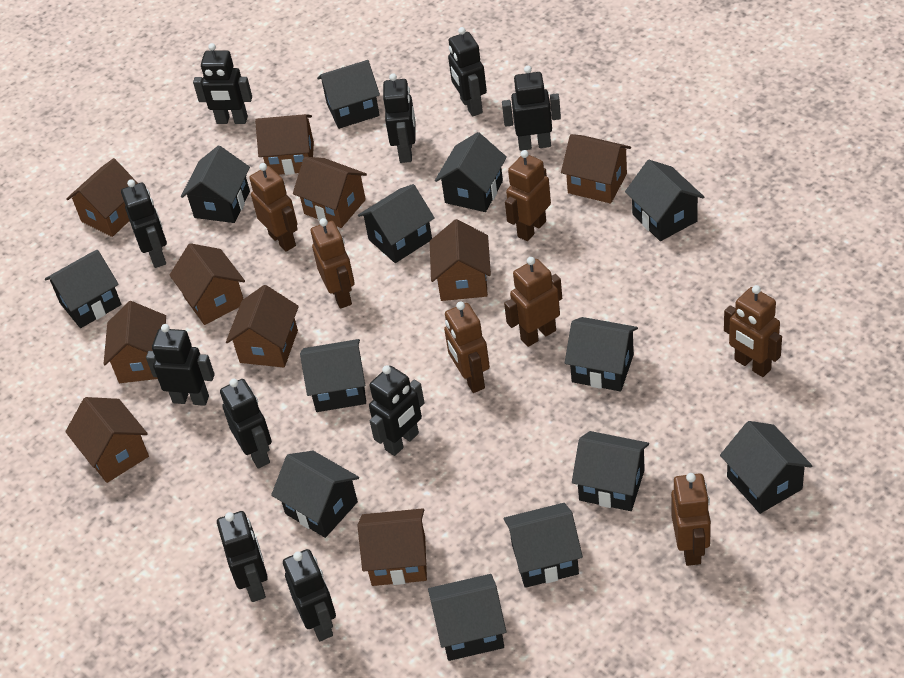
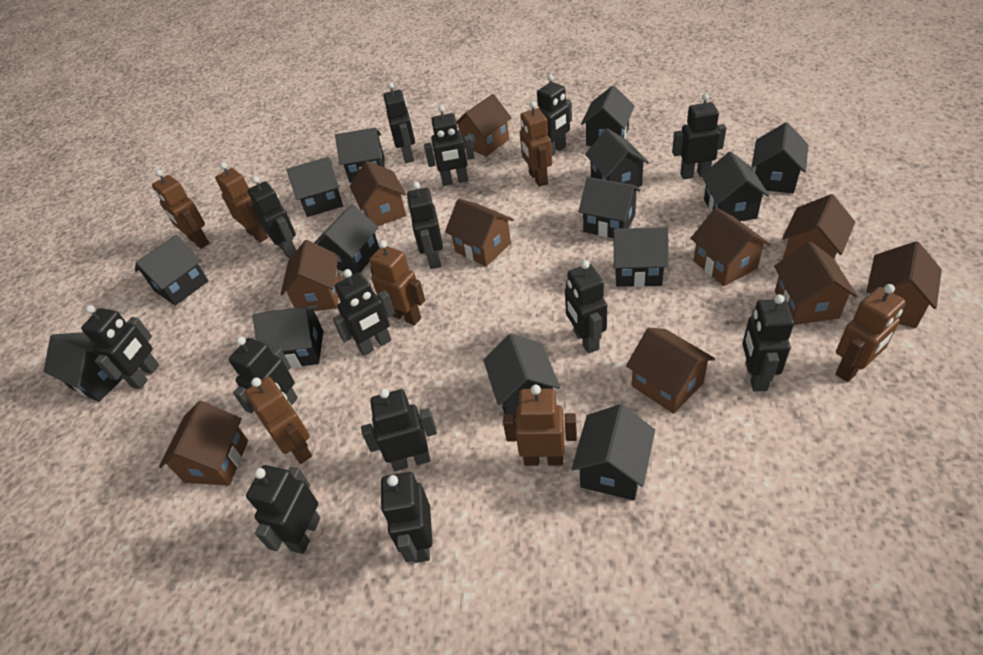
black house: [45,250,121,328] [181,145,250,223] [271,451,359,538] [300,339,366,412] [317,60,380,129] [358,184,435,263] [428,574,506,661] [435,132,507,212] [503,503,583,588] [565,317,638,392] [572,431,649,511] [625,160,704,241] [720,421,812,514] = 13 -> [44,332,123,402] [135,235,208,306] [253,305,323,368] [286,157,343,217] [314,204,379,274] [335,128,385,183] [483,333,560,419] [571,404,655,500] [578,177,641,238] [581,85,635,146] [585,128,649,187] [612,227,669,287] [701,151,769,221] [752,122,808,193] = 14
black robot: [121,179,167,268] [146,324,215,406] [193,43,252,124] [217,511,268,602] [220,379,272,468] [283,549,336,641] [369,365,425,456] [383,73,415,163] [448,27,487,117] [502,66,561,151] = 10 -> [81,305,159,389] [229,336,298,413] [246,465,320,554] [247,176,296,259] [333,269,395,356] [361,388,437,471] [381,472,432,563] [383,82,415,163] [407,182,443,269] [424,105,475,186] [537,74,572,156] [565,260,607,353] [672,94,726,179] [742,294,794,391] = 14

